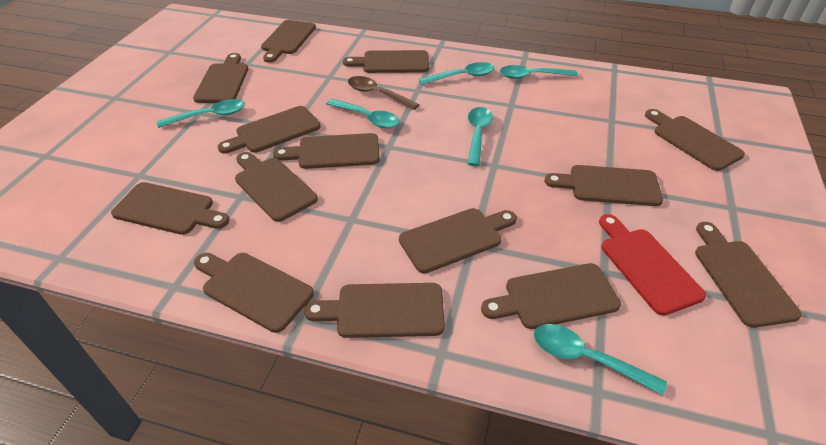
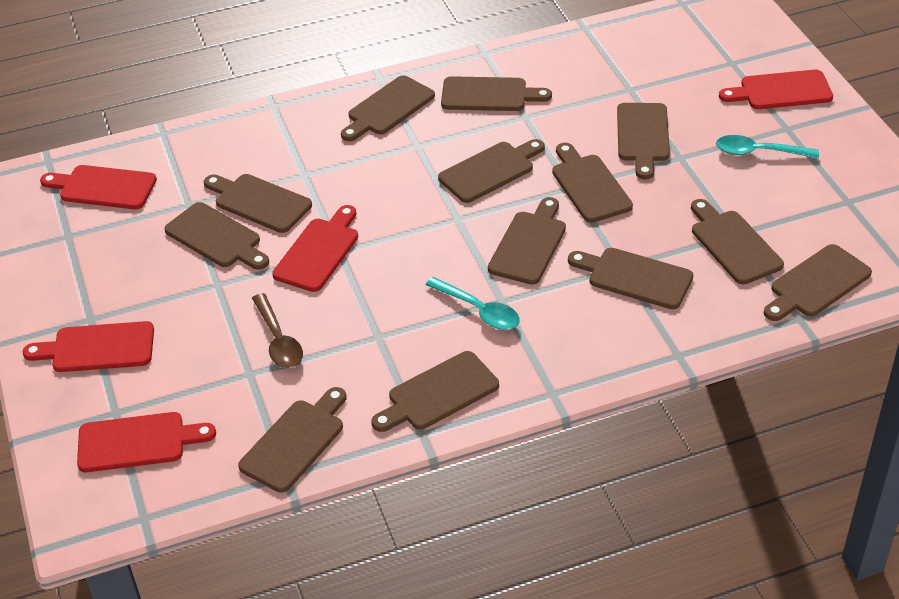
brown cutting board: [111,182,229,235] [193,53,248,103] [194,253,314,333] [217,106,321,154] [235,152,318,222] [261,20,316,63] [273,133,380,169] [304,283,445,338] [343,50,429,73] [399,208,517,273] [481,263,621,329] [544,165,663,206] [645,109,745,171] [695,222,802,328] = 14 -> [164,202,269,270] [204,174,312,233] [238,387,347,493] [341,75,435,141] [371,351,499,432] [438,139,545,203] [441,76,552,111] [488,197,566,285] [552,143,633,223] [568,248,694,309] [617,103,670,180] [691,199,784,284] [764,244,872,321] = 13
red cutting board: [599,214,706,316] = 1 -> [23,321,154,372] [40,165,157,209] [77,412,216,472] [272,205,358,292] [719,70,833,109] = 5
turquoise spoon: [157,99,245,128] [326,99,400,128] [419,62,494,85] [467,107,493,166] [500,65,578,79] [534,324,667,395] = 6 -> [426,277,520,330] [716,135,819,158] = 2

